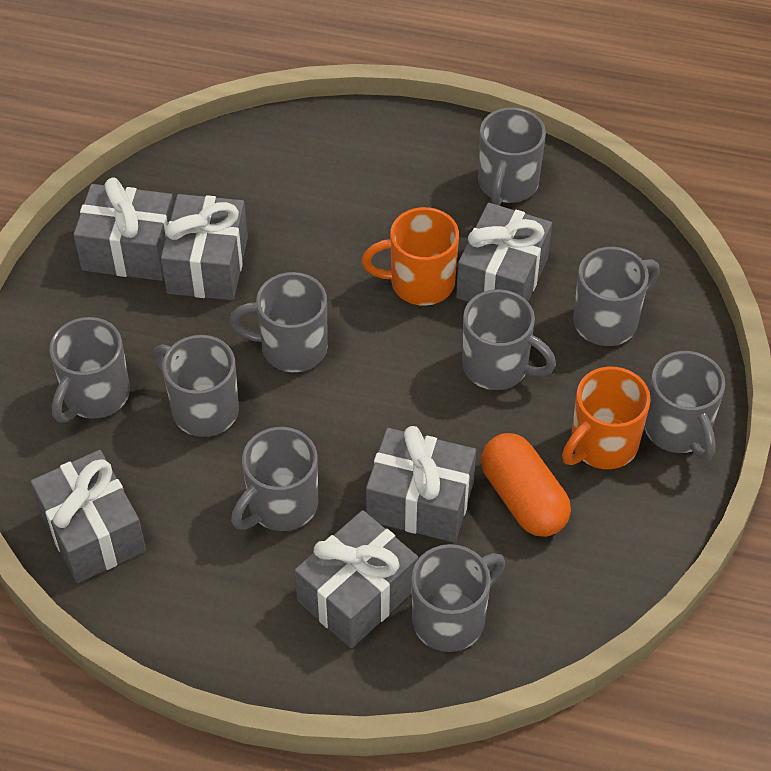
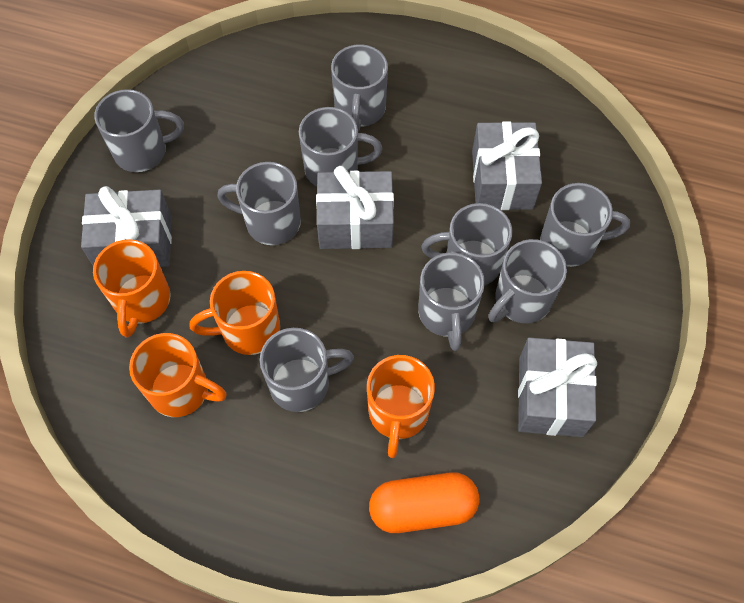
grey gift: [30,450,146,583] [73,177,174,281] [161,194,248,300] [294,510,418,648] [366,426,476,542] [456,203,552,302] = 6 -> [81,186,172,267] [316,166,394,249] [472,121,542,210] [518,337,597,437] = 4
orange mug: [362,207,459,306] [562,367,651,469] = 2 -> [93,239,171,338] [129,333,227,417] [189,271,280,355] [367,355,435,458] = 4

